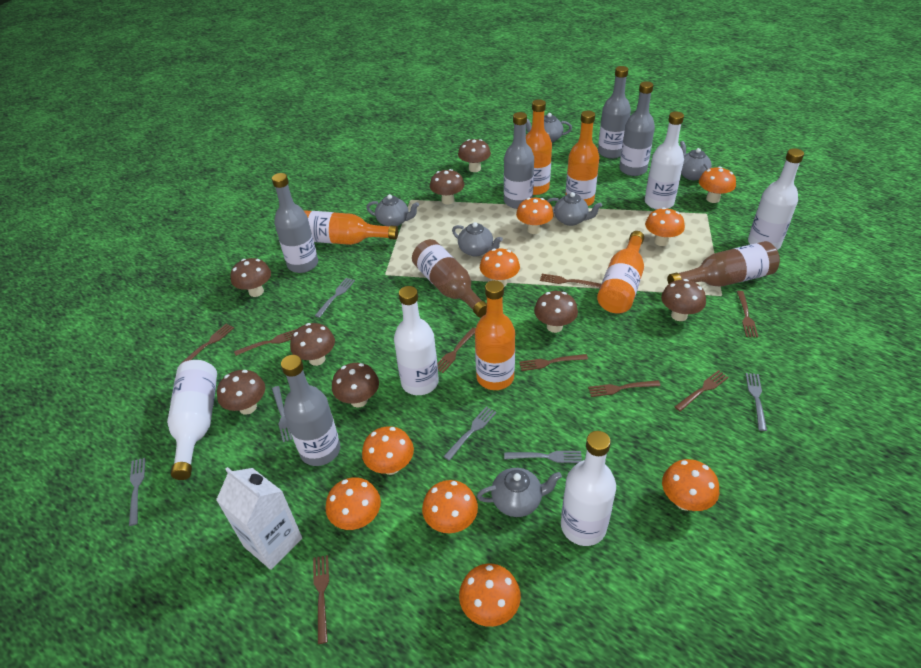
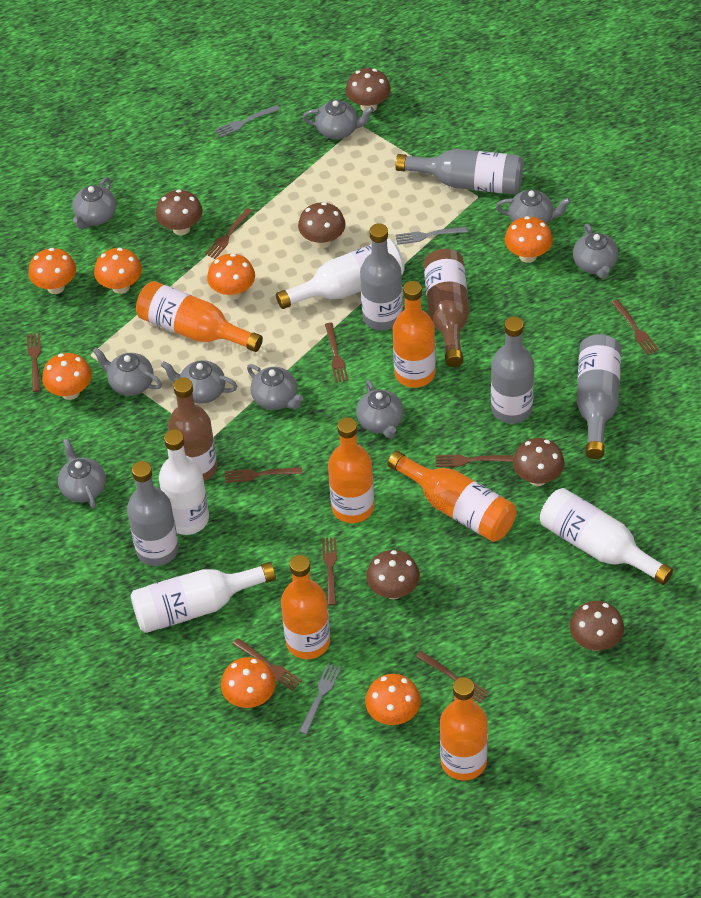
brown mushroom: [217,370,265,415] [230,258,271,297] [290,323,335,366] [332,363,379,408] [430,169,464,204] [458,139,491,172] [534,291,578,333] [661,279,706,321] = 8 -> [156,189,203,235] [298,202,346,248] [345,68,391,112] [366,550,420,599] [513,438,565,486] [570,601,624,651] = 6
grey fork: [129,458,145,526] [272,386,292,442] [315,278,355,318] [443,406,497,461] [504,451,582,463] [746,373,767,431] = 6 -> [215,105,280,138] [299,663,341,735] [395,227,468,245] = 3
grey teapot: [366,194,419,226] [452,222,503,257] [477,468,562,517] [526,113,572,143] [547,192,602,226] [680,141,712,180] = 6 -> [58,438,106,509] [72,177,116,229] [92,348,162,396] [161,360,237,404] [247,364,304,410] [303,100,374,139] [356,380,404,439] [496,189,571,224] [573,224,618,279] = 9
orange bottle: [303,210,398,245] [475,280,515,390] [526,99,552,195] [566,111,599,206] [597,231,644,314] = 5 -> [136,281,263,352] [281,555,330,659] [328,417,374,523] [388,451,516,542] [393,281,436,388] [440,677,488,781] = 6
orange mushroom: [326,477,381,530] [362,426,414,475] [422,480,478,533] [459,564,521,627] [480,249,520,287] [516,198,554,234] [645,207,685,246] [662,459,719,511] [699,166,736,203] = 9 -> [28,248,76,294] [42,353,92,400] [94,248,142,294] [207,253,255,300] [221,657,276,708] [365,674,421,725] [505,216,553,263] = 7
white bottle: [167,360,217,480] [394,286,439,395] [561,431,616,546] [645,111,684,210] [748,148,804,250] = 5 -> [131,562,276,633] [159,429,209,535] [276,238,405,309] [540,488,673,585] = 4
white carton: [216,467,302,570] = 1 -> none = 0

